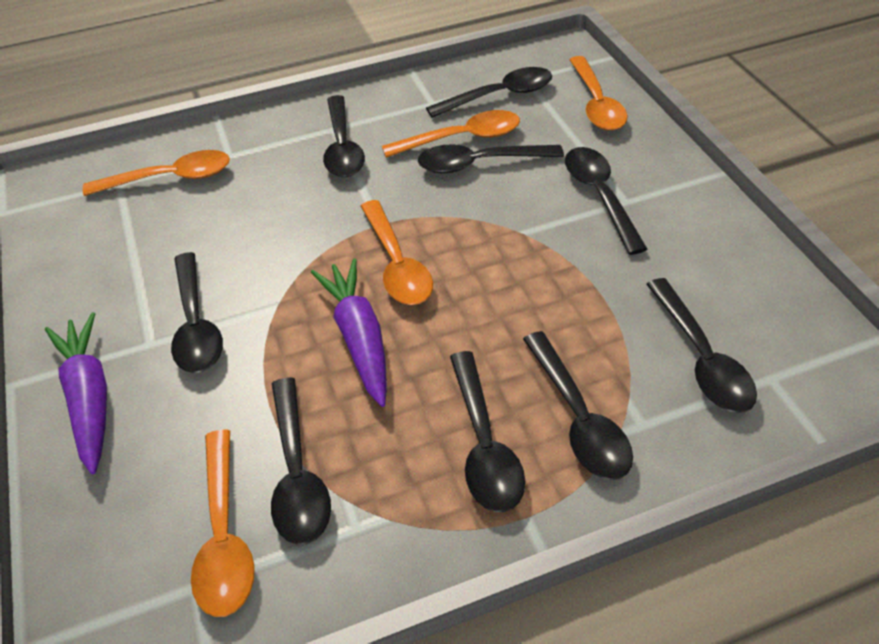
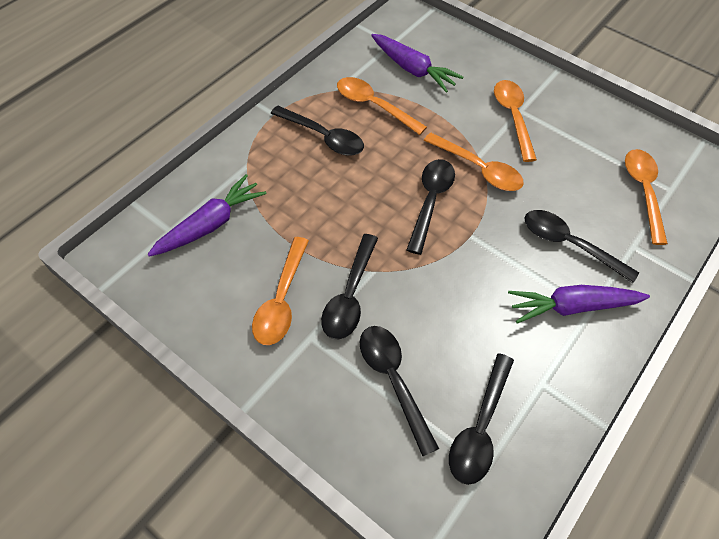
black spoon: [171,252,223,373] [271,377,331,545] [323,95,365,177] [418,144,564,173] [426,67,552,118] [450,351,525,512] [523,331,633,480] [565,147,647,255] [646,278,757,413] = 9 -> [271,106,364,155] [321,234,378,339] [360,326,439,457] [407,159,455,255] [449,353,514,485] [524,210,639,283] = 6
purple carrot: [45,312,107,474] [311,258,387,407] = 2 -> [147,174,267,257] [371,34,463,93] [508,285,650,324] = 3

